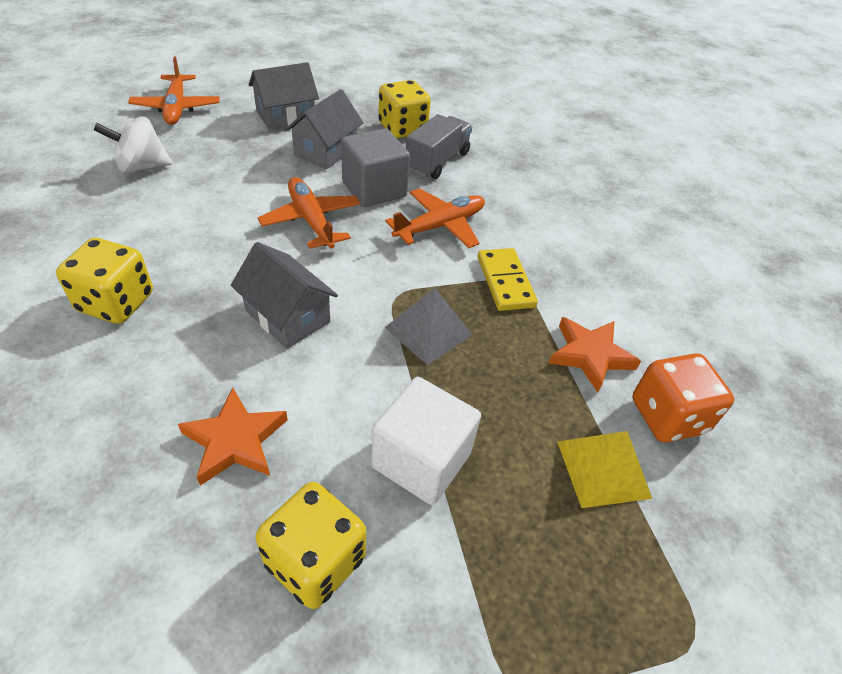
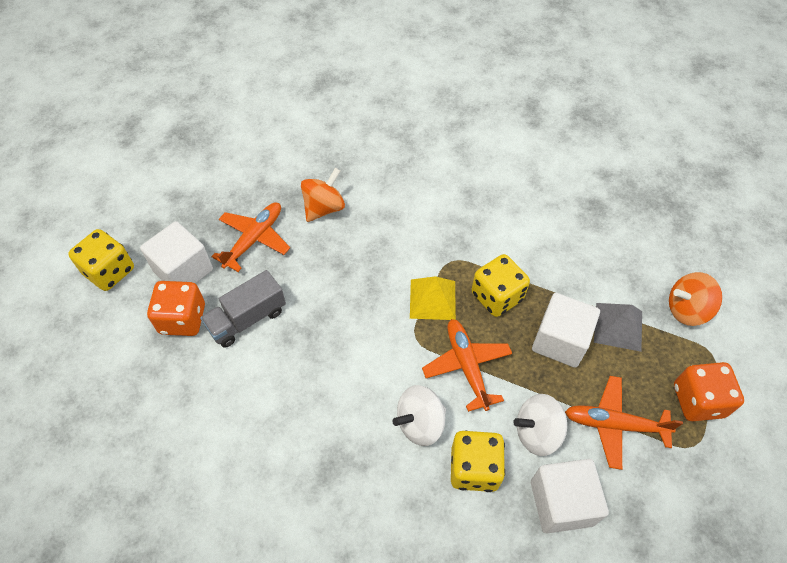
grey cube: [341,128,410,207] = 1 -> none = 0
grey house: [231,242,338,349] [248,62,319,129] [285,89,363,169] = 3 -> none = 0
orange dice: [632,353,734,443] = 1 -> [147,281,205,336] [674,362,744,421] = 2
orange spinning top: none = 0 -> [301,168,345,222] [669,272,722,326] = 2
orange star: [178,388,288,486] [548,317,641,392] = 2 -> none = 0
white cube: [371,377,481,505] = 1 -> [140,221,213,283] [531,459,609,534] [532,293,600,368] = 3
white spinning top: [94,116,173,174] = 1 -> [392,385,446,446] [513,394,567,456] = 2
yellow domino: [478,248,538,311] = 1 -> none = 0

